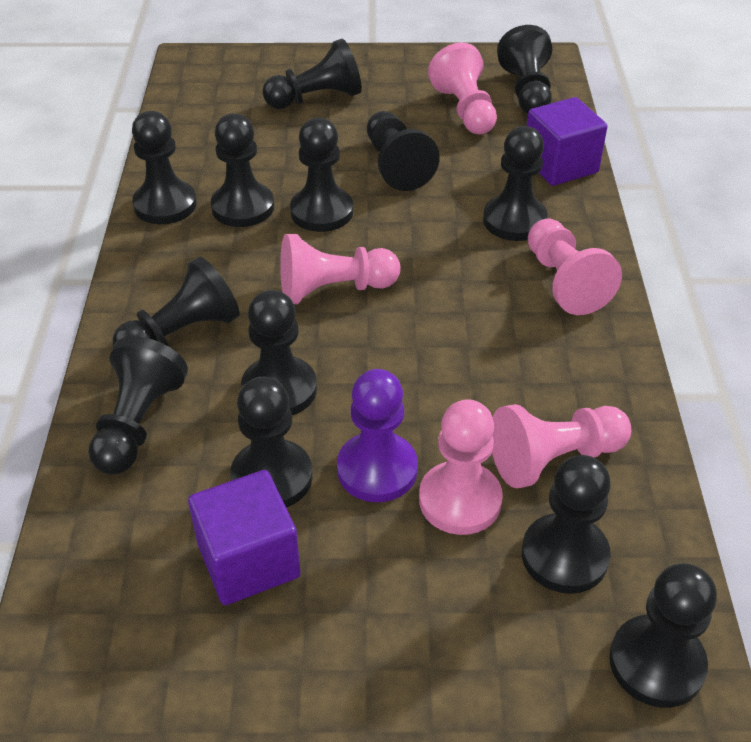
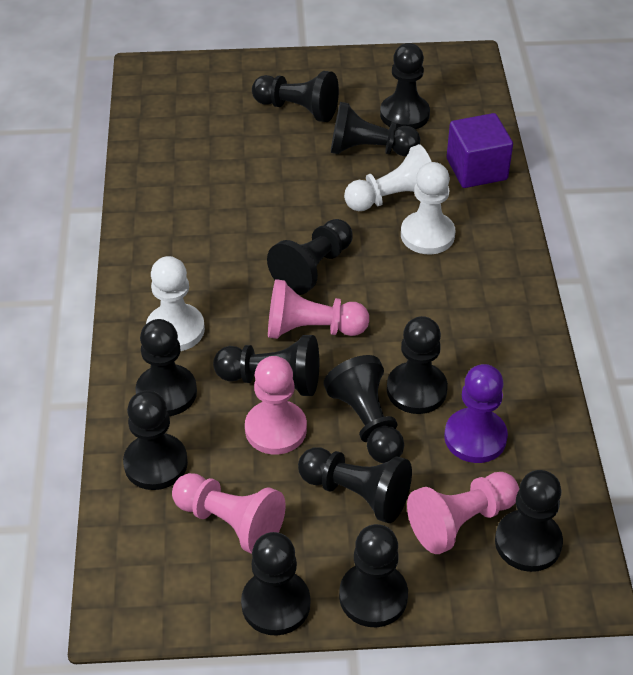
pink pawn: [280,234,400,304] [419,399,503,535] [428,43,497,134] [492,404,631,488] [528,219,622,315] = 5 -> [172,473,286,554] [245,356,307,455] [268,279,369,339] [407,472,519,554] = 4
purple cube: [188,470,301,605] [527,97,608,186] = 2 -> [447,113,513,188] = 1
white pawn: none = 0 -> [146,256,205,351] [344,144,432,211] [401,162,455,254] = 3

